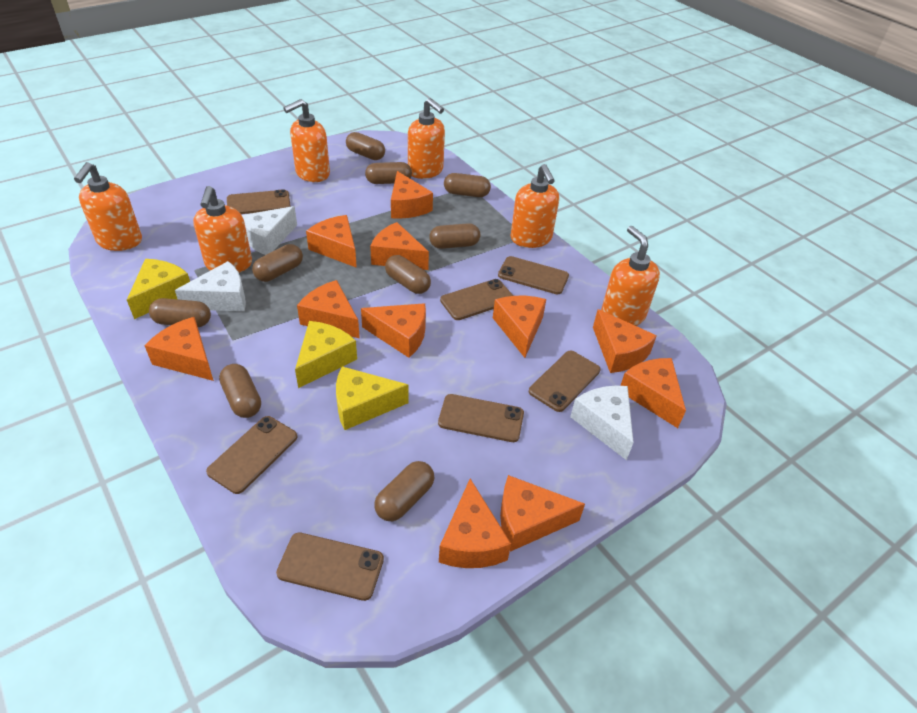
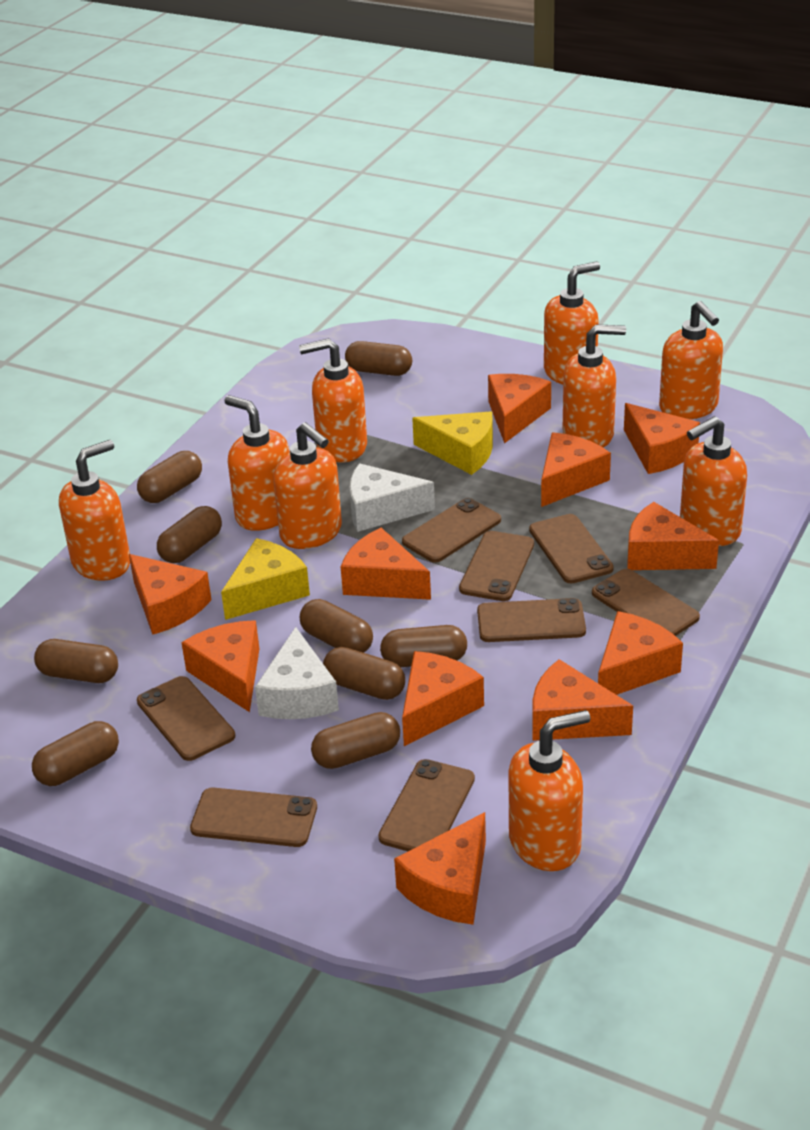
brown phone: [206,416,297,494] [227,189,291,214] [276,532,384,601] [438,394,524,442] [440,279,513,320] [498,256,569,295] [529,351,600,412] = 7 -> [137,676,235,761] [190,787,317,847] [378,759,475,851] [402,498,501,563] [459,531,534,601] [477,598,586,642] [529,514,614,584] [592,569,700,636] = 8
orange soap dispenser: [74,162,142,251] [193,186,252,273] [283,99,330,182] [408,98,445,179] [511,164,559,248] [601,226,660,326] = 6 -> [59,440,130,581] [224,395,290,531] [273,422,342,549] [299,338,367,463] [508,710,590,871] [544,262,600,385] [563,324,626,447] [659,301,723,419] [680,416,747,546] = 9
white cheese: [175,261,246,311] [242,206,297,255] [570,386,634,460] = 3 -> [255,627,339,719] [349,463,435,532] = 2
yellow cheese: [127,259,190,319] [295,321,357,388] [336,366,409,430] = 3 -> [221,538,310,620] [412,411,493,475] = 2

